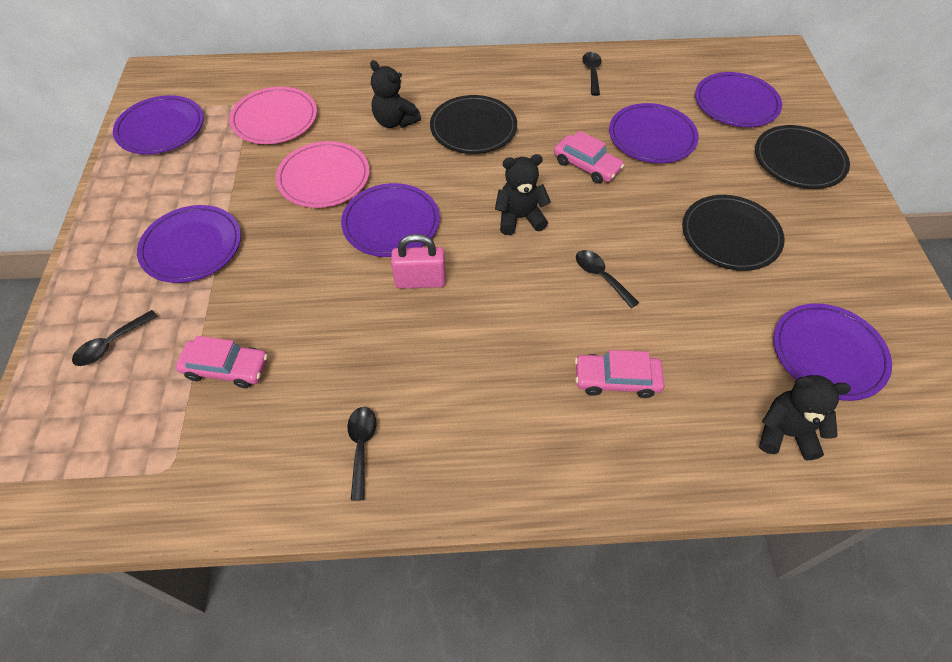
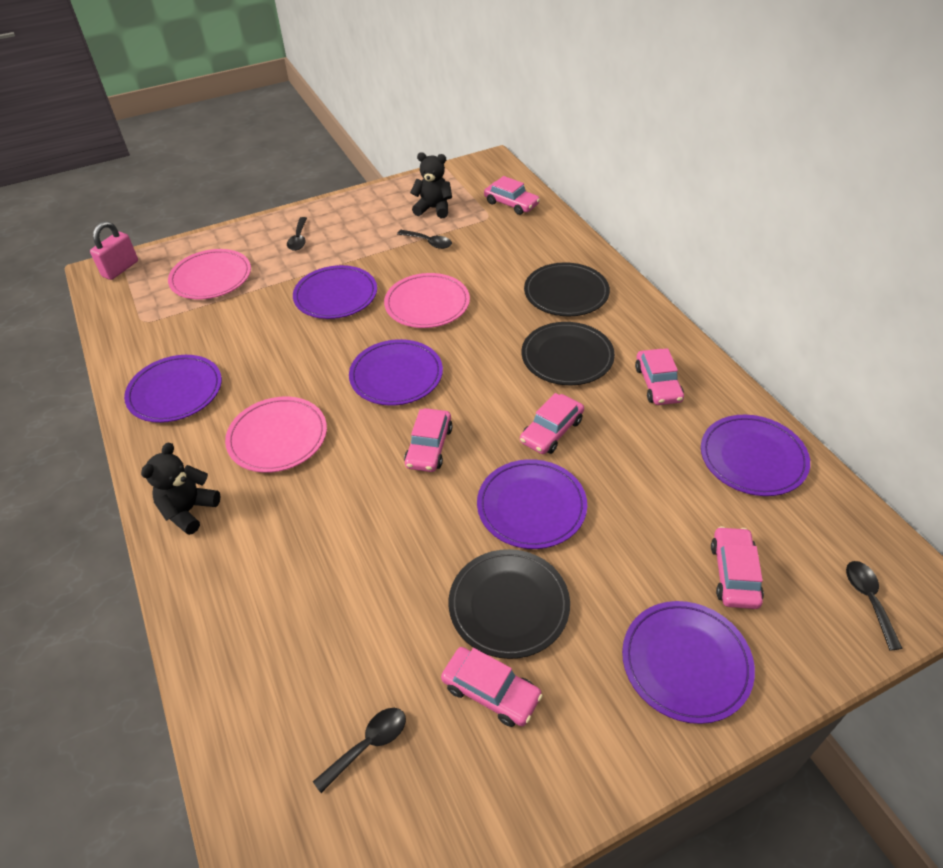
black teddy bear: [370,60,421,128] [495,154,551,235] [759,375,851,460] = 3 -> [141,443,221,535] [410,152,452,218] = 2
pink car: [176,336,268,388] [554,131,624,184] [575,350,664,398] = 3 -> [404,408,453,472] [441,647,543,727] [484,176,540,215] [520,393,584,454] [635,348,684,405] [711,526,764,609] = 6
pink plate: [229,87,317,144] [276,141,370,208] = 2 -> [168,249,251,299] [225,397,327,473] [384,273,470,328] = 3

